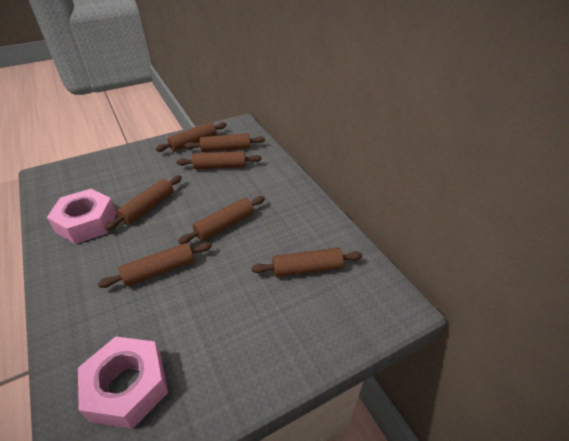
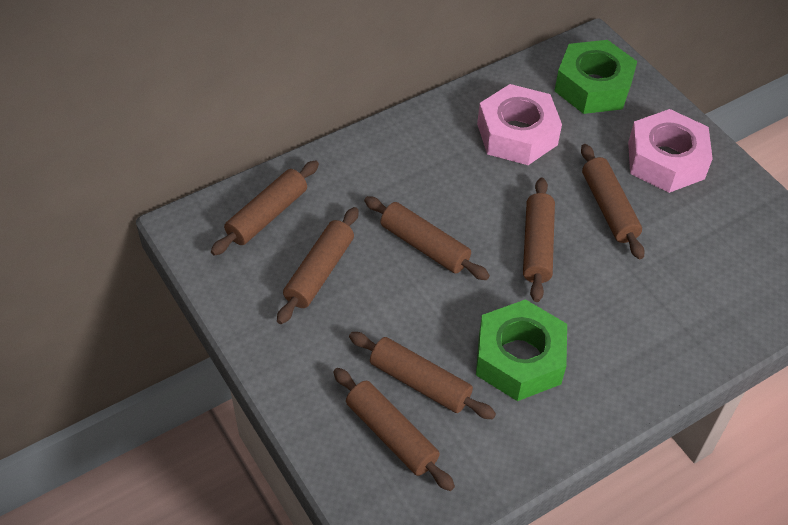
green nut: none = 0 -> [476,299,567,401] [555,40,637,114] = 2

